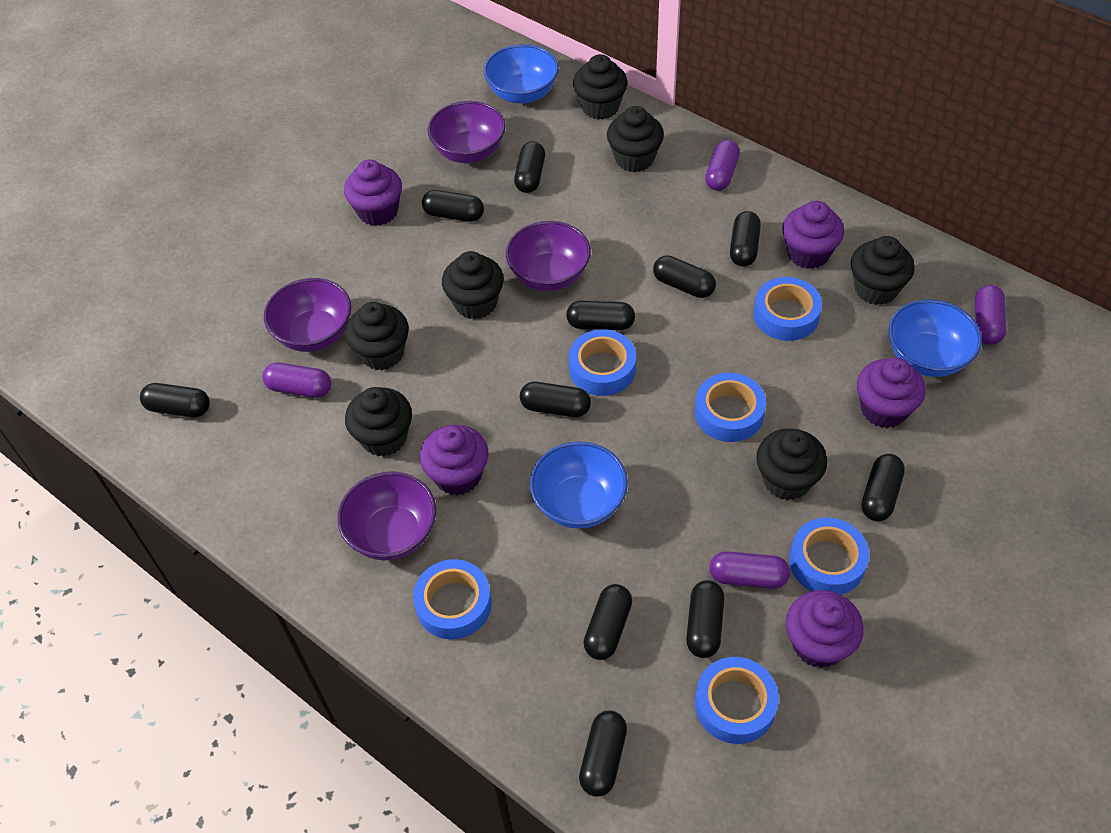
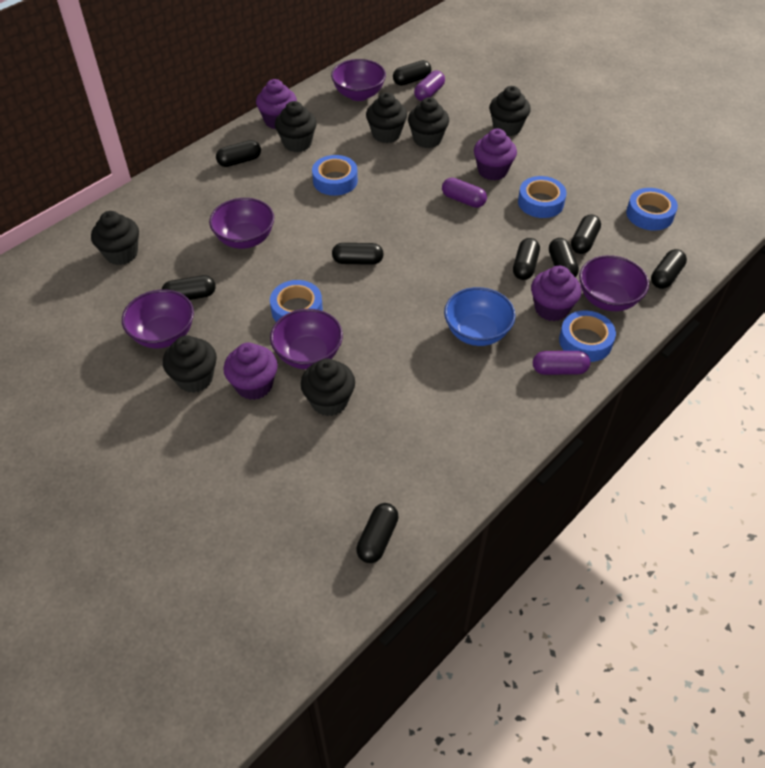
black capsule: [140,383,210,417] [422,190,484,222] [514,141,545,193] [520,382,591,417] [566,301,635,330] [579,711,627,797] [583,584,632,660] [653,255,716,298] [686,580,724,658] [730,211,761,267] [862,454,905,521] = 11 -> [161,275,216,300] [216,140,261,167] [332,243,384,265] [356,503,399,563] [393,60,431,86] [513,238,540,280] [549,238,579,277] [571,214,601,254] [651,249,687,289] = 9
blue bowl: [484,44,559,104] [530,441,628,529] [888,299,982,377] = 3 -> [444,287,516,346] = 1
blue tape: [413,559,492,639] [569,329,636,396] [695,373,766,442] [695,657,779,744] [753,277,822,341] [789,518,869,595] = 6 -> [270,280,323,322] [312,155,358,196] [518,176,567,218] [559,310,616,362] [626,188,678,231] = 5
purple bowl: [264,278,351,352] [337,471,436,560] [428,101,506,163] [506,221,591,291] = 4 -> [122,289,194,348] [209,198,274,249] [270,309,343,369] [331,59,386,101] [579,255,649,311] = 5
purple capsule: [262,362,331,398] [705,140,740,191] [709,551,790,589] [975,285,1007,345] = 4 -> [414,70,445,101] [442,178,487,208] [533,351,591,375] = 3
purple cupcake: [344,160,402,226] [420,425,489,495] [782,201,844,269] [786,590,864,668] [857,358,926,428] = 5 -> [223,343,278,400] [256,79,297,129] [474,129,517,180] [531,266,581,321] = 4

